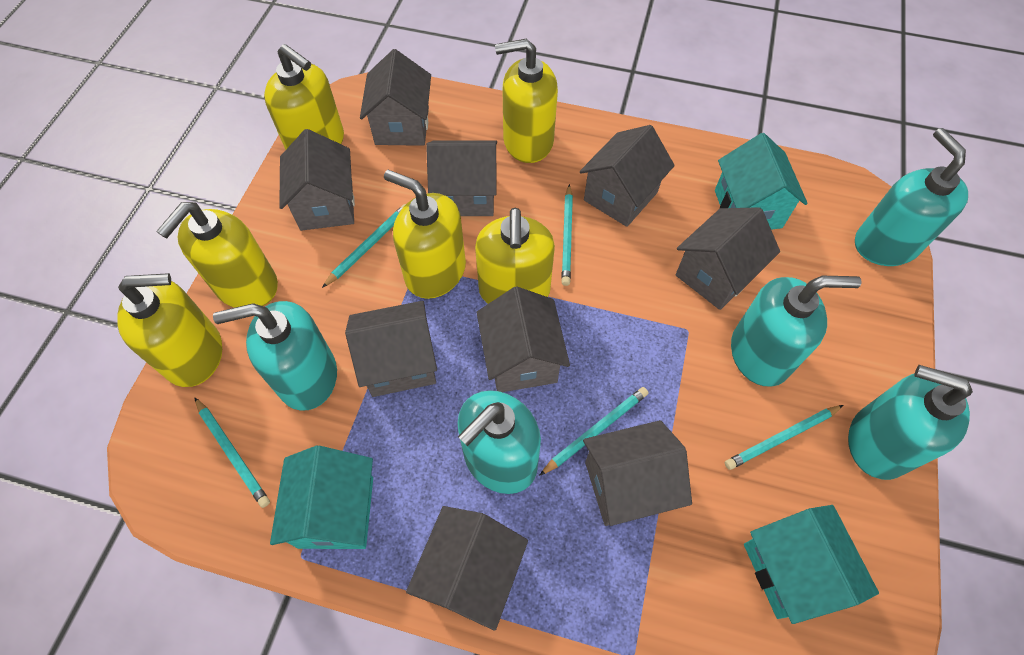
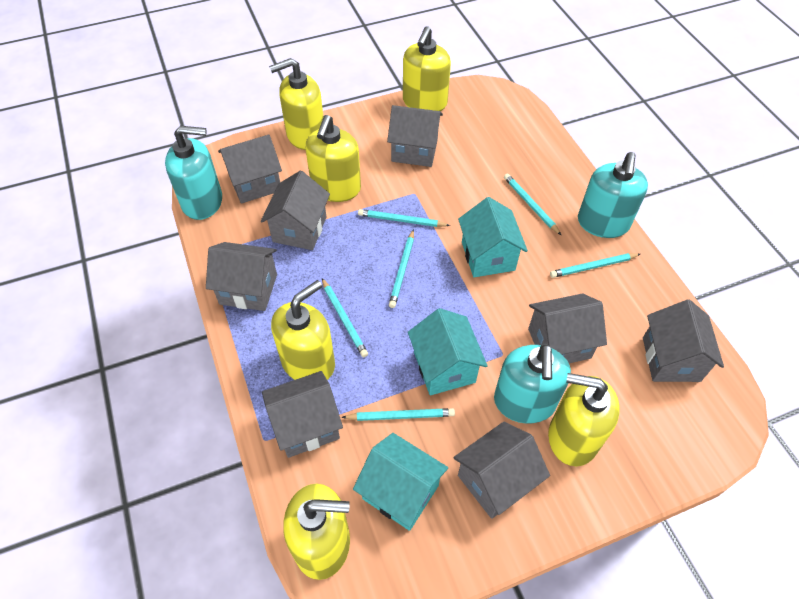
grey house: [279,129,355,231] [345,301,437,397] [360,49,431,146] [406,506,528,631] [426,140,497,216] [476,286,570,392] [580,125,675,227] [583,420,692,526] [675,207,780,310] = 9 -> [206,242,277,311] [218,135,282,204] [261,171,330,250] [262,371,343,458] [387,105,443,167] [454,422,550,519] [528,293,607,363] [643,300,724,382] = 8
turquoise pencil: [194,397,270,508] [322,204,406,288] [539,387,648,476] [561,184,573,286] [725,405,843,470] = 5 -> [322,278,368,357] [341,408,455,421] [358,209,450,227] [389,229,414,308] [504,174,561,235] [550,253,640,278] = 6
turquoise soap dispenser: [213,301,337,411] [458,390,541,494] [731,276,862,387] [848,365,973,480] [855,128,968,266] = 5 -> [165,126,222,220] [494,344,571,423] [578,152,648,238] = 3

